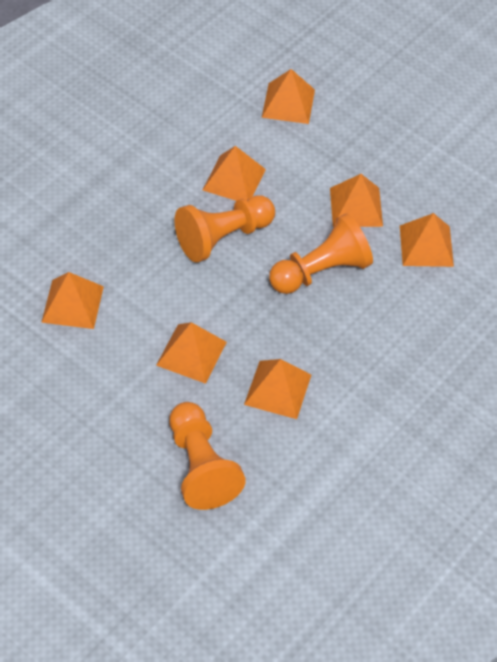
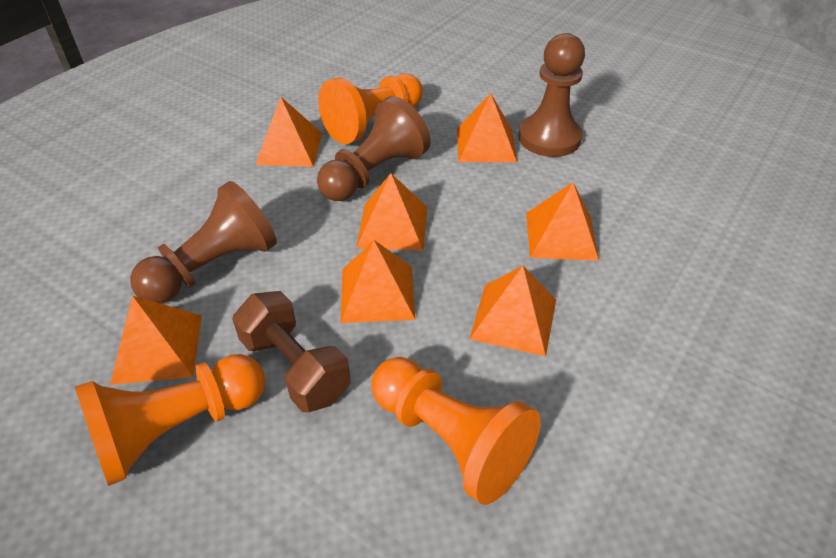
brown dumbbell: none = 0 -> [232,291,351,412] = 1
brown pawn: none = 0 -> [130,181,277,304] [317,96,431,201] [519,33,585,157] = 3

